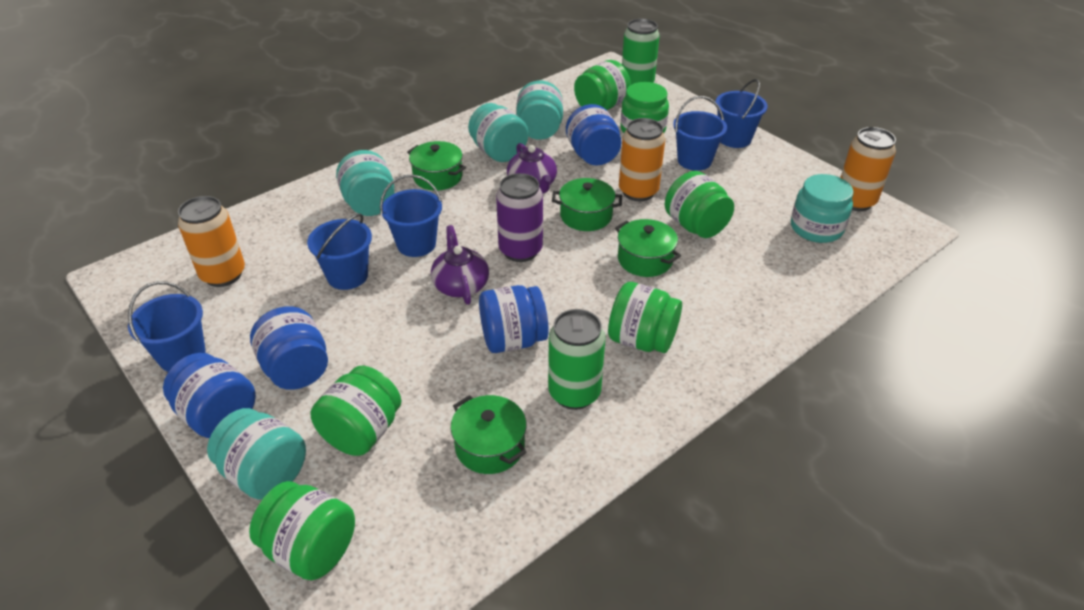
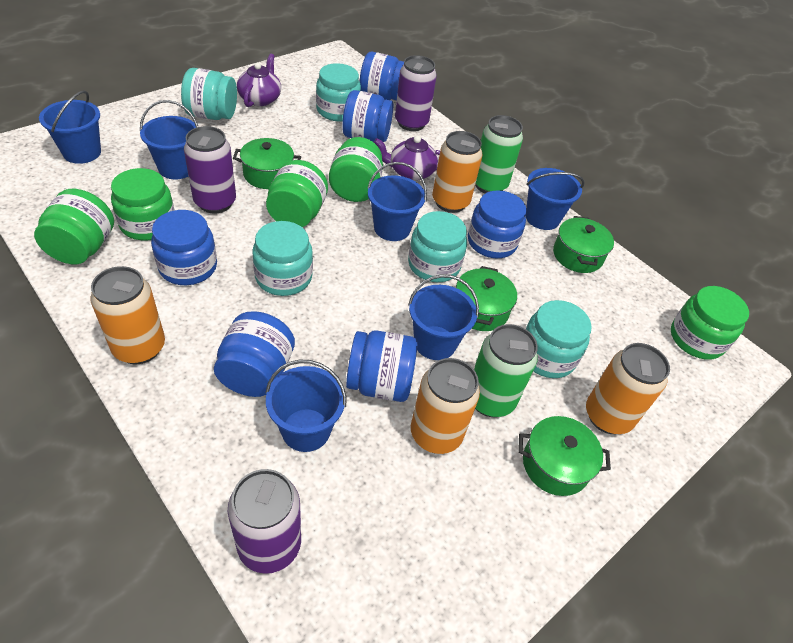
blue bucket: [128,281,206,372] [307,213,372,290] [380,175,442,257] [673,96,727,171] [716,79,768,148] = 5 -> [39,90,101,164] [140,100,198,179] [265,360,346,452] [367,162,427,241] [408,274,479,360] [526,168,584,230] = 6
blue jar: [163,353,256,438] [250,306,328,390] [479,285,549,353] [566,104,622,166] = 4 -> [151,210,217,285] [214,311,295,397] [342,90,393,142] [346,330,418,402] [360,52,404,100] [468,190,526,258] = 6
green jar: [249,481,355,580] [311,366,401,456] [574,60,631,110] [608,282,682,353] [620,82,669,133] [665,171,734,238] = 6 -> [34,189,114,264] [111,168,175,241] [266,160,328,227] [329,137,383,202] [671,286,749,360] = 5
orange can: [178,196,245,287] [619,118,665,201] [840,127,896,211] = 3 -> [90,266,165,364] [411,358,480,454] [432,131,483,213] [586,343,670,434] = 4
purple can: [496,173,543,262] = 1 -> [184,126,236,214] [228,469,301,574] [395,55,437,131] = 3

